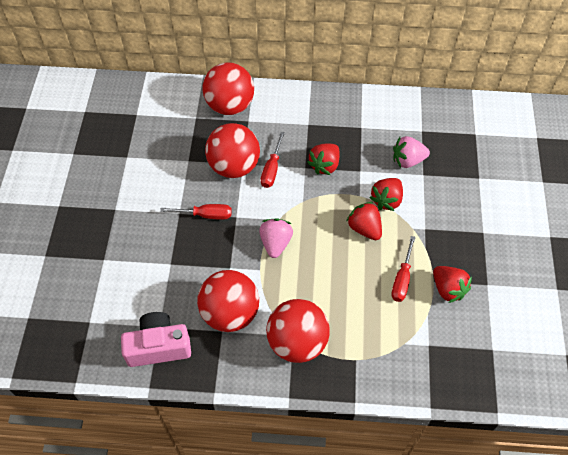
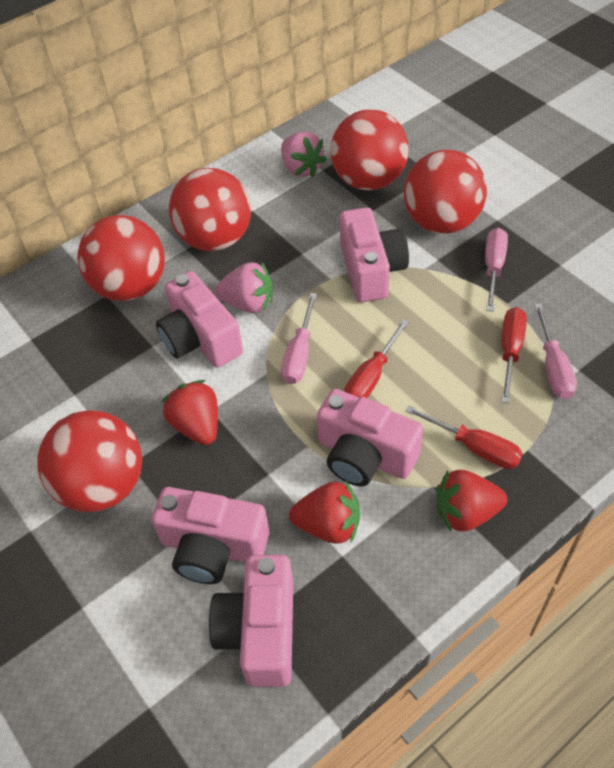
pink camera: [121,312,191,367] = 1 -> [152,487,269,584] [156,271,243,368] [209,555,293,687] [317,389,423,486] [340,208,409,302] = 5
pink screwdriver: none = 0 -> [281,293,317,384] [485,228,508,311] [534,304,577,399] = 3
red ball: [197,270,259,332] [202,62,254,115] [205,123,260,178] [266,299,330,363] = 4 -> [37,410,142,512] [77,215,165,301] [169,168,251,251] [330,109,409,191] [404,150,487,234] = 5
red strawberry: [307,144,340,175] [347,202,382,240] [369,178,403,211] [433,266,472,303] = 4 -> [162,380,218,445] [289,480,360,544] [436,470,508,532] = 3

